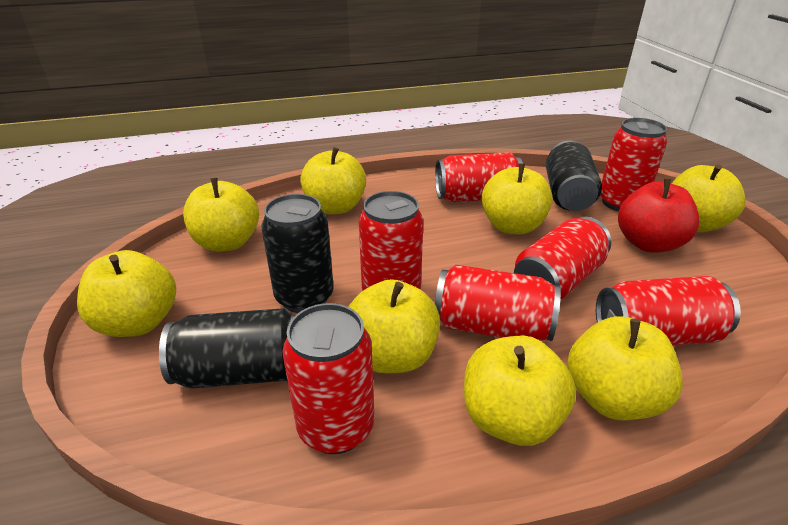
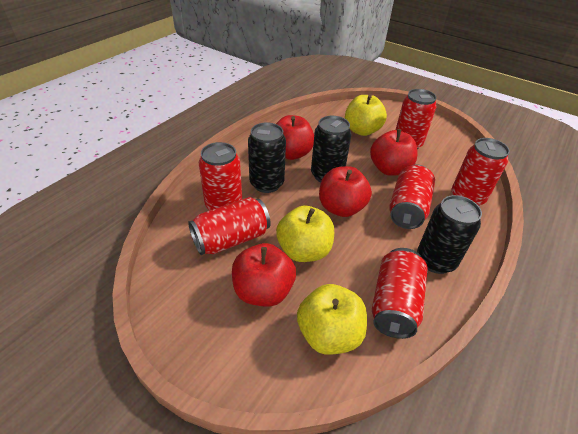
red apple: [618,179,700,253] = 1 -> [232,243,296,307] [276,115,314,160] [319,166,372,217] [370,129,417,176] = 4
red can: [282,303,374,454] [359,191,423,291] [435,153,523,202] [435,265,561,341] [514,217,612,301] [596,276,741,346] [600,118,667,211] = 7 -> [188,197,271,255] [199,142,242,210] [372,248,428,339] [389,164,435,229] [396,89,437,150] [451,138,510,206] = 6
yellow apple: [77,250,176,337] [183,178,259,252] [300,147,366,214] [348,279,440,374] [464,336,576,446] [481,163,553,235] [567,316,683,420] [672,164,745,232] = 8 -> [276,205,334,262] [297,284,367,355] [345,95,387,136] = 3

